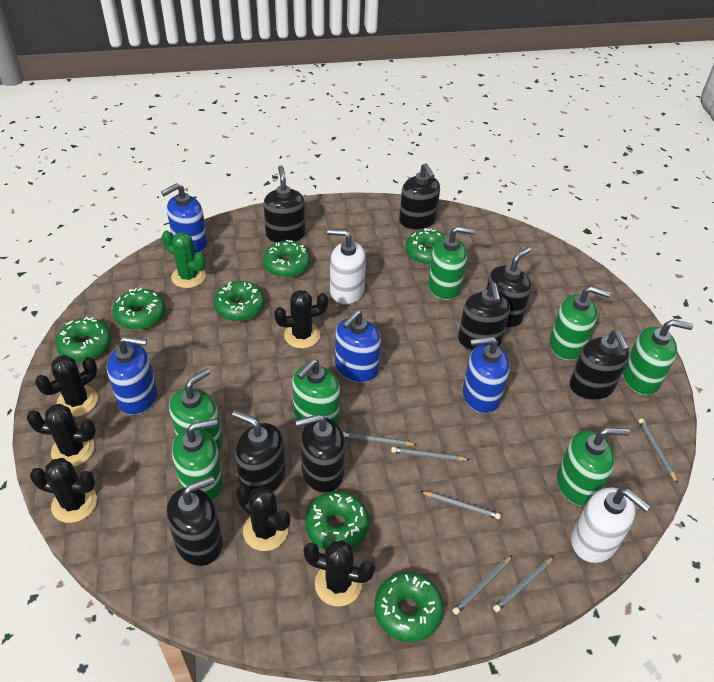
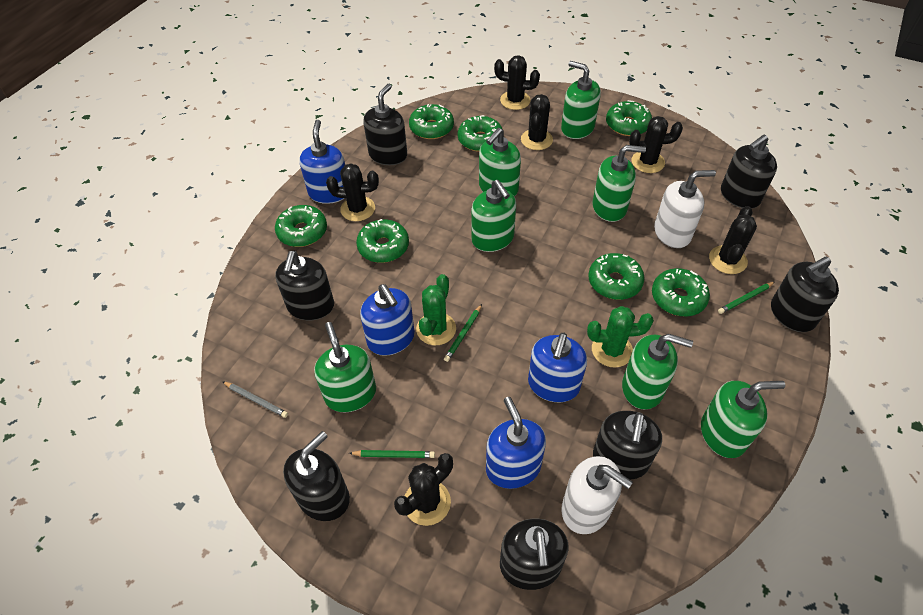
black soap dispenser: [166,476,223,566] [232,411,286,494] [264,166,305,243] [295,414,345,493] [399,163,440,230] [458,283,510,351] [486,247,531,328] [570,330,629,400] = 8 -> [275,251,334,320] [283,431,350,521] [363,84,407,165] [500,519,569,590] [593,411,662,480] [721,135,777,209] [771,256,839,332] = 7
green cactus: [162,230,206,288] = 1 -> [416,274,456,345] [587,306,654,368] = 2
green pencil: none = 0 -> [349,450,435,458] [444,304,482,362] [718,282,775,314] = 3
grey pencil: [343,432,417,446] [391,447,470,461] [420,491,501,519] [452,555,513,615] [493,556,554,612] [638,419,678,483] = 6 -> [222,381,288,418] = 1

